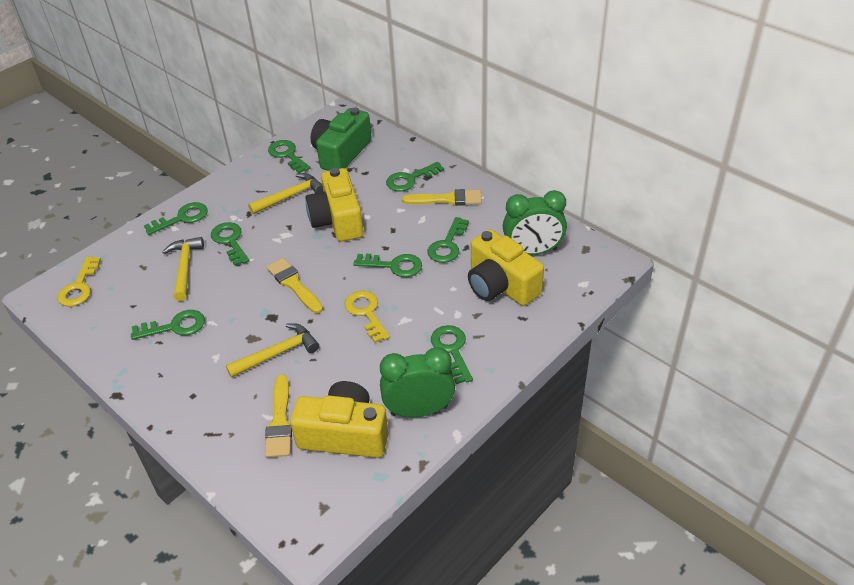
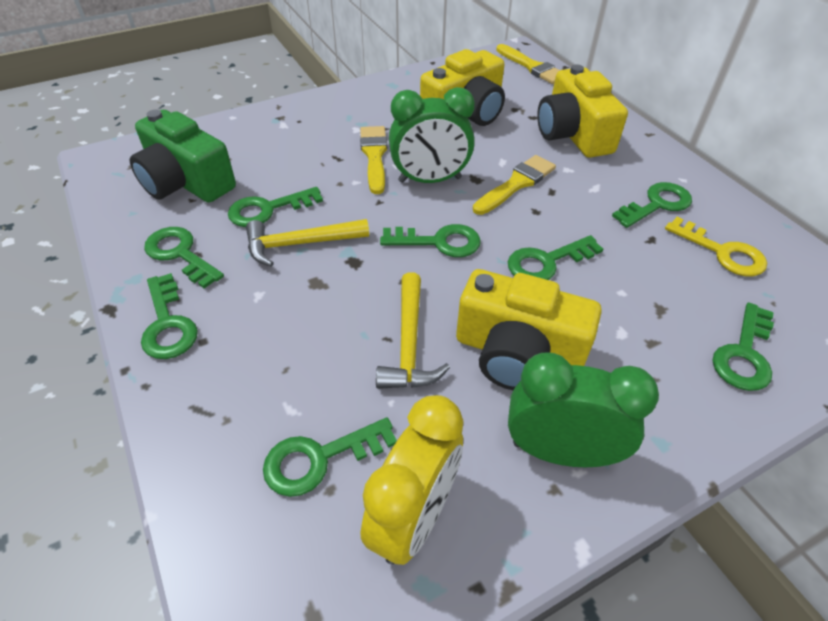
yellow clock: none = 0 -> [361,395,463,565] = 1
yellow hammer: [162,237,204,301] [226,323,319,378] [248,173,323,214] = 3 -> [246,219,369,267] [376,272,450,389] = 2
yellow key: [57,257,101,307] [344,291,390,343] = 2 -> [665,217,767,276] = 1

